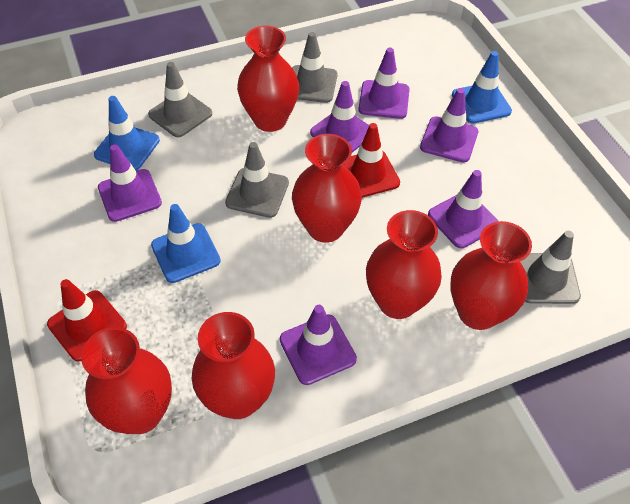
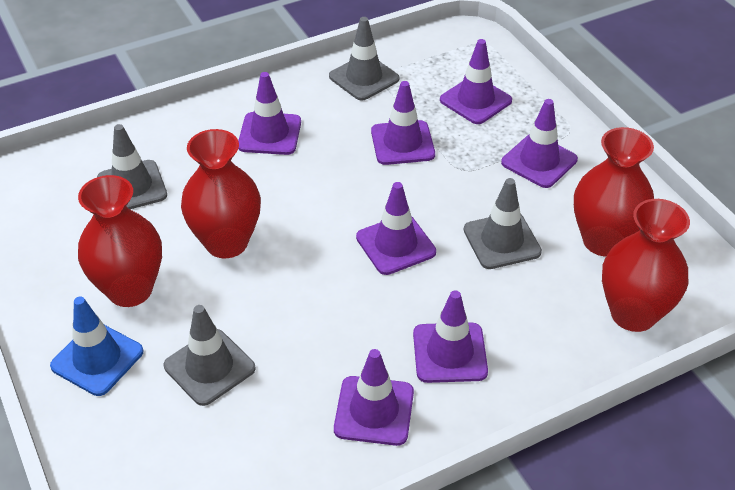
blue traffic cone: [94,96,160,171] [151,204,221,283] [452,51,512,124] = 3 -> [50,296,144,396] = 1
purple traffic cone: [98,144,162,222] [280,305,357,385] [310,81,369,152] [358,48,410,119] [420,88,478,163] [428,170,499,248] = 6 -> [238,72,301,155] [334,349,414,446] [356,182,436,275] [371,81,435,165] [413,290,488,383] [440,39,512,124] [501,99,578,188] = 7
red traffic cone: [47,279,127,361] [343,123,400,198] = 2 -> none = 0
red vase: [81,327,172,434] [192,312,275,419] [237,26,299,132] [292,134,362,243] [366,210,442,319] [451,221,532,330] = 6 -> [78,175,162,307] [181,129,261,258] [574,127,654,256] [602,199,690,332] = 4

